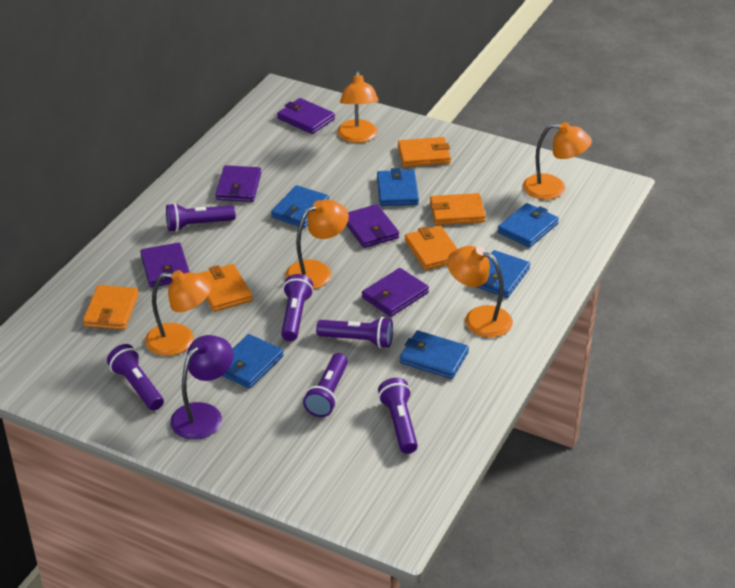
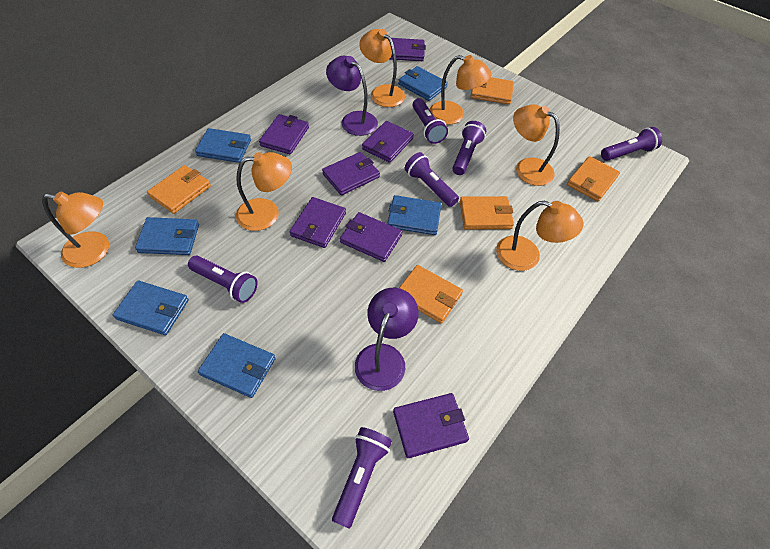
orange lamp: [145,270,212,356] [285,199,349,289] [337,71,379,143] [447,246,513,338] [523,122,592,200] = 5 -> [42,191,109,268] [236,152,292,231] [359,29,405,107] [429,55,492,125] [496,201,583,271] [513,104,560,186] = 6
purple lamp: [170,335,233,440] = 1 -> [326,56,378,136] [355,288,419,391] = 2
purple wallet: [140,243,190,287] [215,165,261,202] [277,98,335,134] [346,204,399,248] [362,268,429,317] = 5 -> [259,114,309,154] [290,197,346,248] [322,152,380,195] [340,212,402,262] [362,121,414,163] [390,38,426,61] [393,393,469,458] = 7

